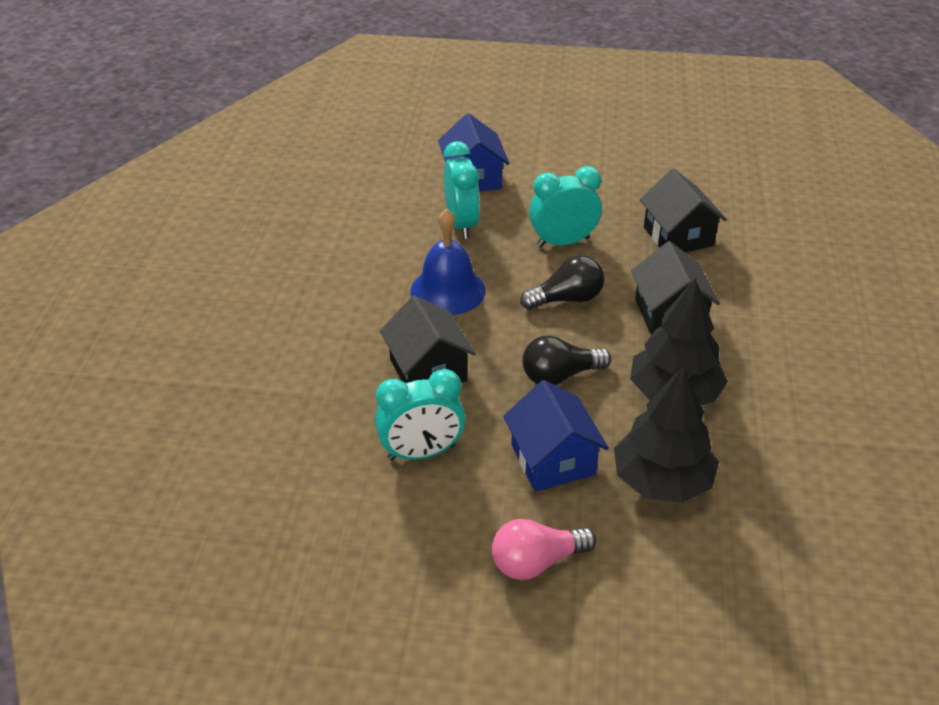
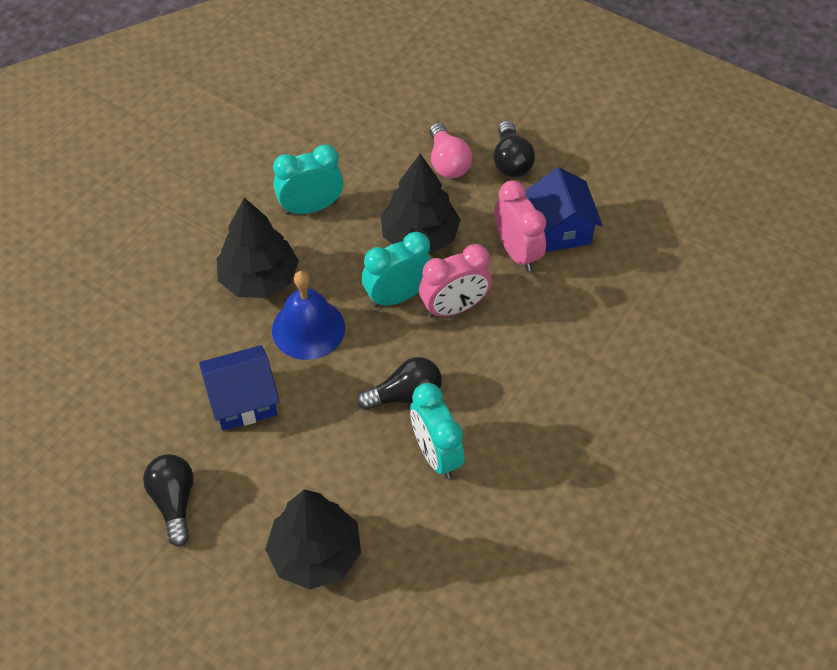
black house: [380,295,476,383] [631,241,720,335] [640,169,727,253] = 3 -> none = 0
black light bulb: [520,255,604,310] [523,335,611,385] = 2 -> [143,454,194,547] [357,357,442,410] [494,120,535,177] = 3
black tree: [614,364,719,503] [630,278,728,405] = 2 -> [217,198,299,298] [265,489,361,590] [381,154,461,254] = 3
pink clock: none = 0 -> [419,244,492,318] [495,180,546,272] = 2

